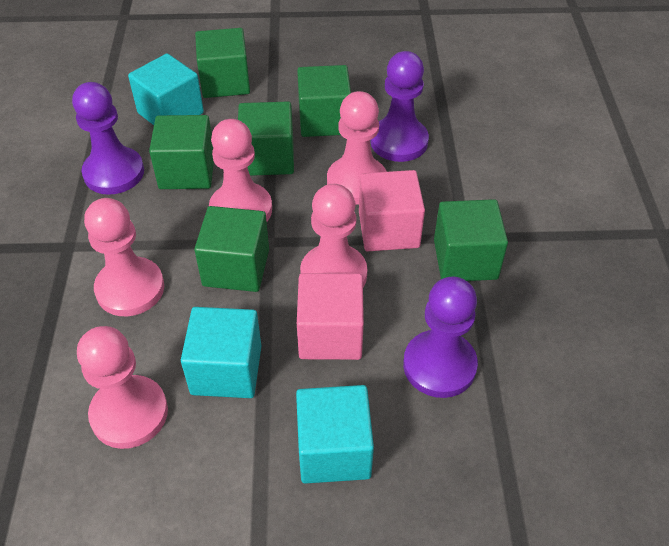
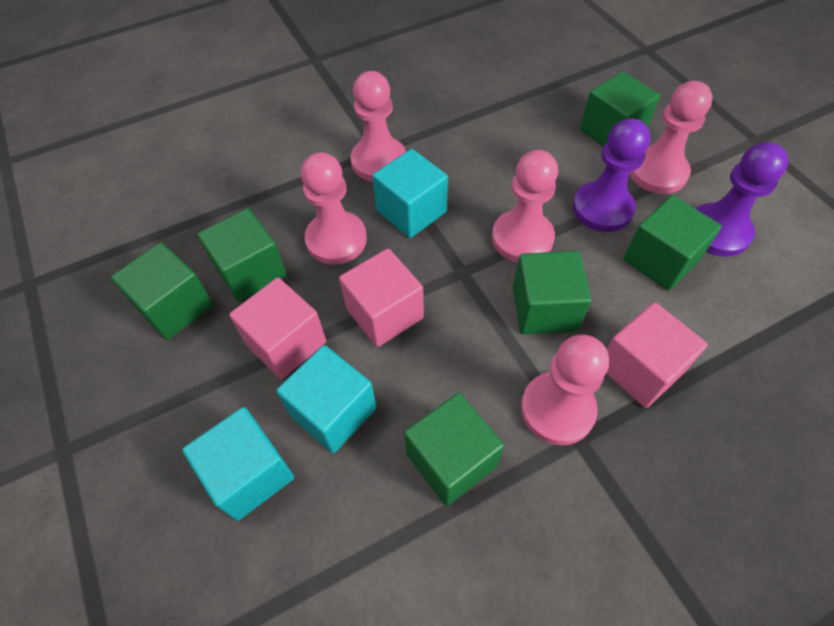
pink cube: [297,273,364,360] [359,170,425,251] = 2 -> [229,278,326,379] [339,249,424,347] [606,302,708,408] = 3
purple pawn: [72,82,144,195] [370,51,429,162] [403,277,478,398] = 3 -> [573,118,650,232] [696,142,788,257] = 2

